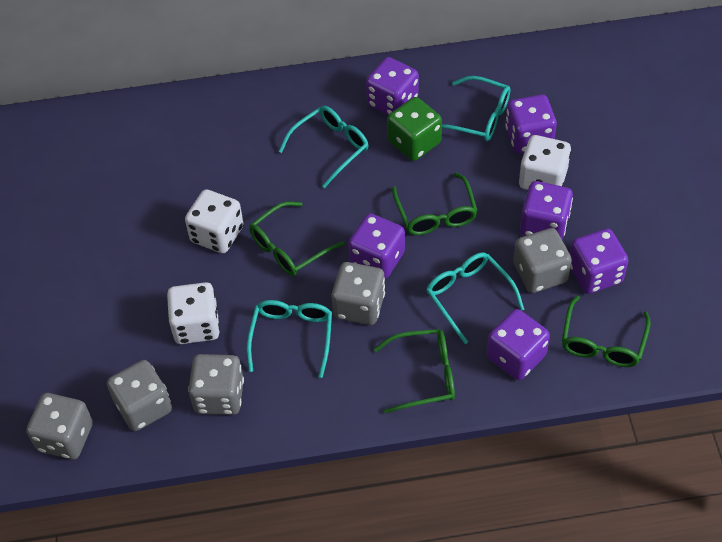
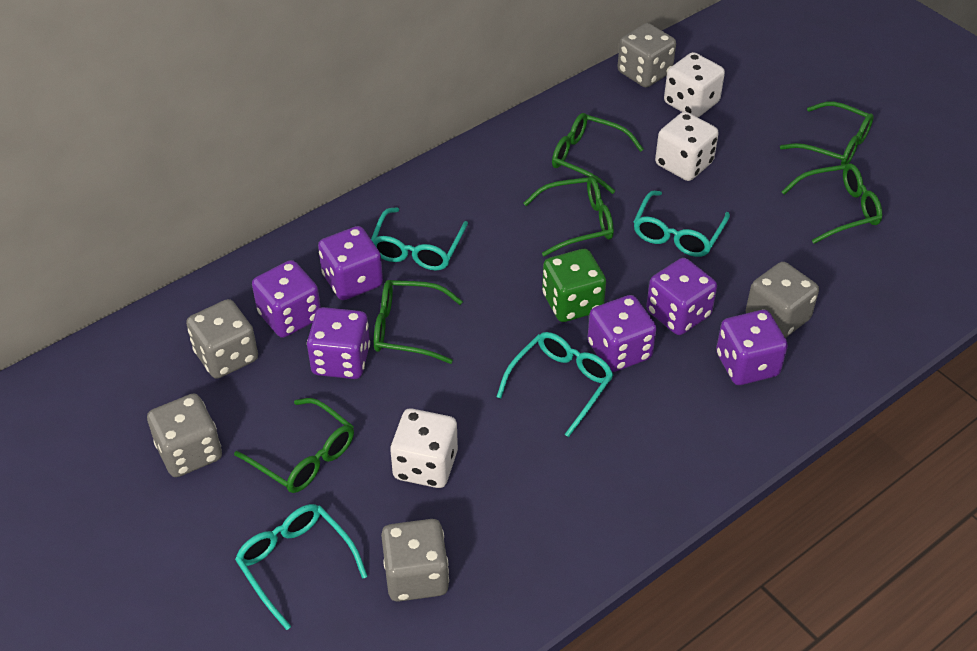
green glasses: [249,201,344,276] [374,329,455,414] [392,173,478,235] [562,295,651,367] = 4 -> [234,398,354,493] [374,280,463,364] [523,177,614,256] [552,113,644,194] [780,101,874,165] [782,164,882,244] = 6

